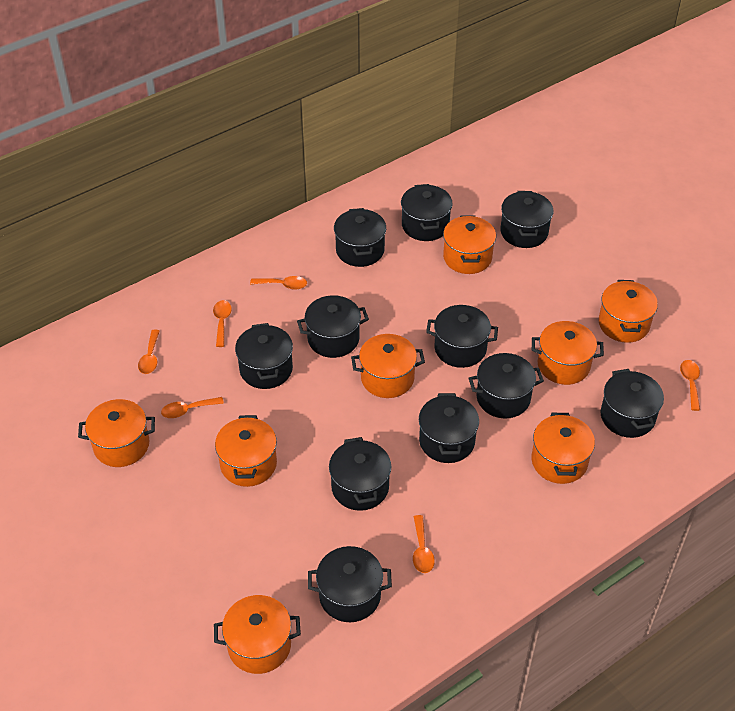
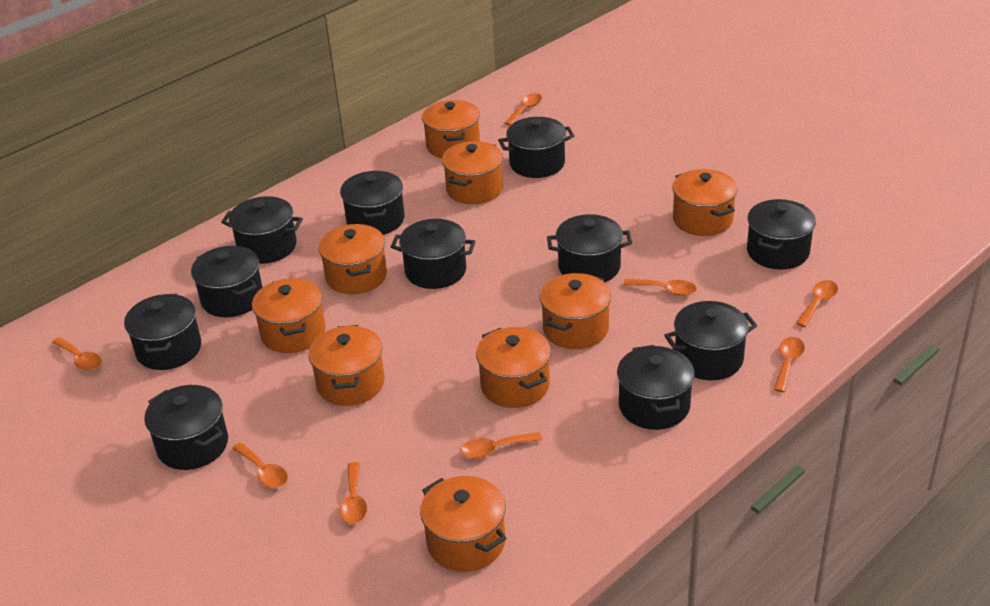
orange pot: [78,399,155,467] [214,595,301,674] [215,415,277,487] [351,334,425,398] [443,215,496,274] [531,413,595,484] [532,321,604,385] [599,280,658,343] = 8 -> [252,278,326,353] [308,325,385,406] [318,224,387,294] [420,476,507,572] [422,100,480,159] [442,141,503,204] [476,327,551,408] [540,273,611,349] [672,169,738,236] = 9
orange spoon: [138,330,160,374] [161,397,224,418] [213,300,232,347] [250,276,307,290] [413,515,435,573] [680,360,700,411] = 6 -> [52,337,102,371] [232,443,288,488] [340,462,367,524] [460,432,542,458] [504,93,542,126] [624,279,697,296] [774,337,805,392] [796,280,838,327] = 8

